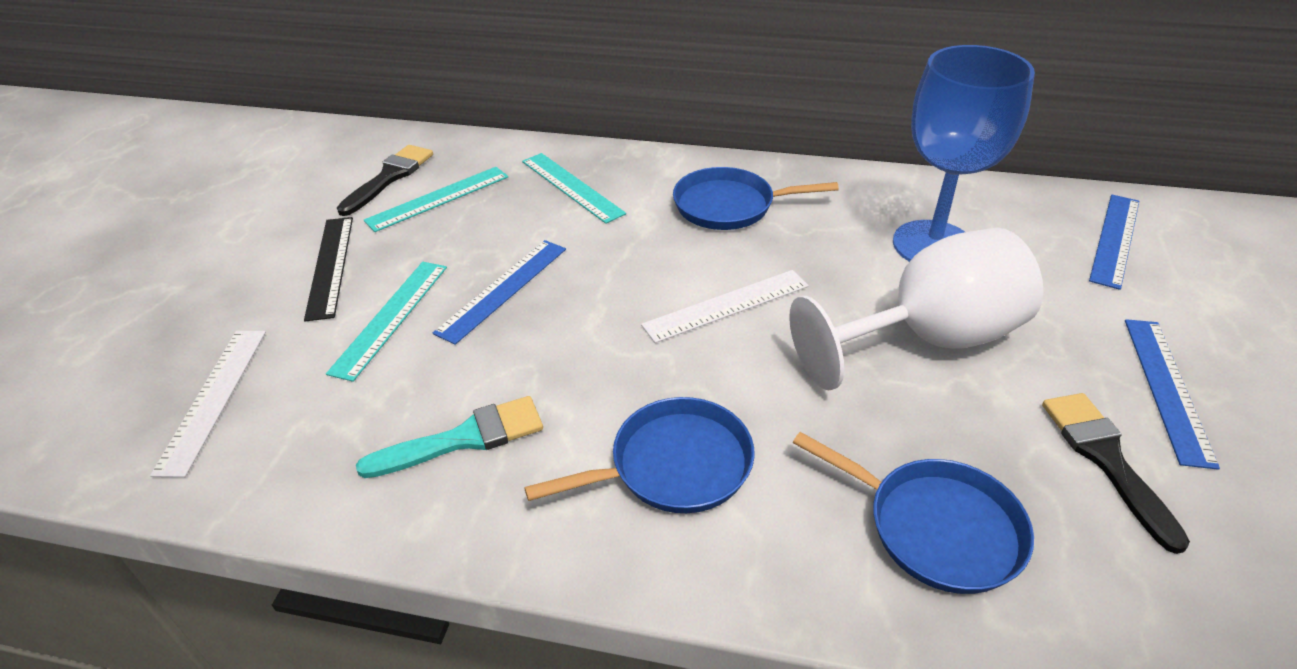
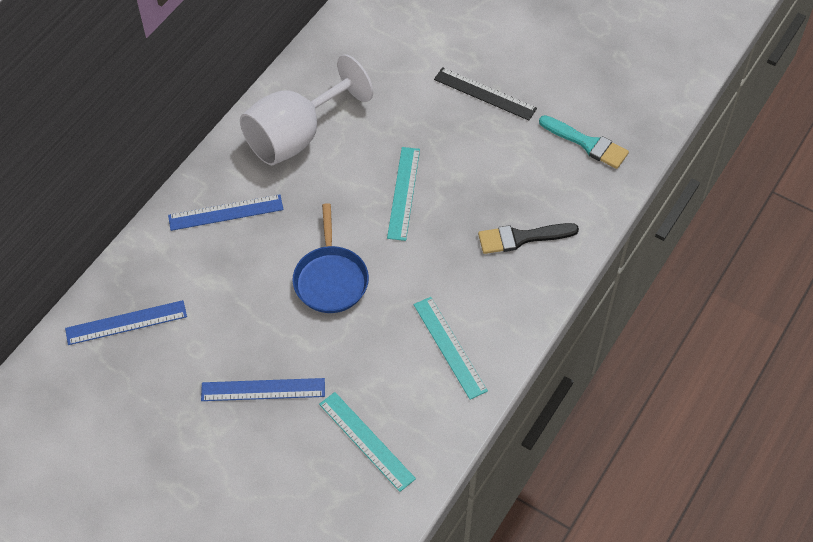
black brush: [337,145,433,216] [1042,393,1190,554] = 2 -> [478,223,579,254] = 1
blue goblet: [893,45,1035,262] = 1 -> none = 0
blue pan: [524,397,755,513] [673,167,839,230] [793,432,1034,594] = 3 -> [292,203,369,313] = 1
white ruler: [150,331,266,477] [641,270,809,343] = 2 -> none = 0

